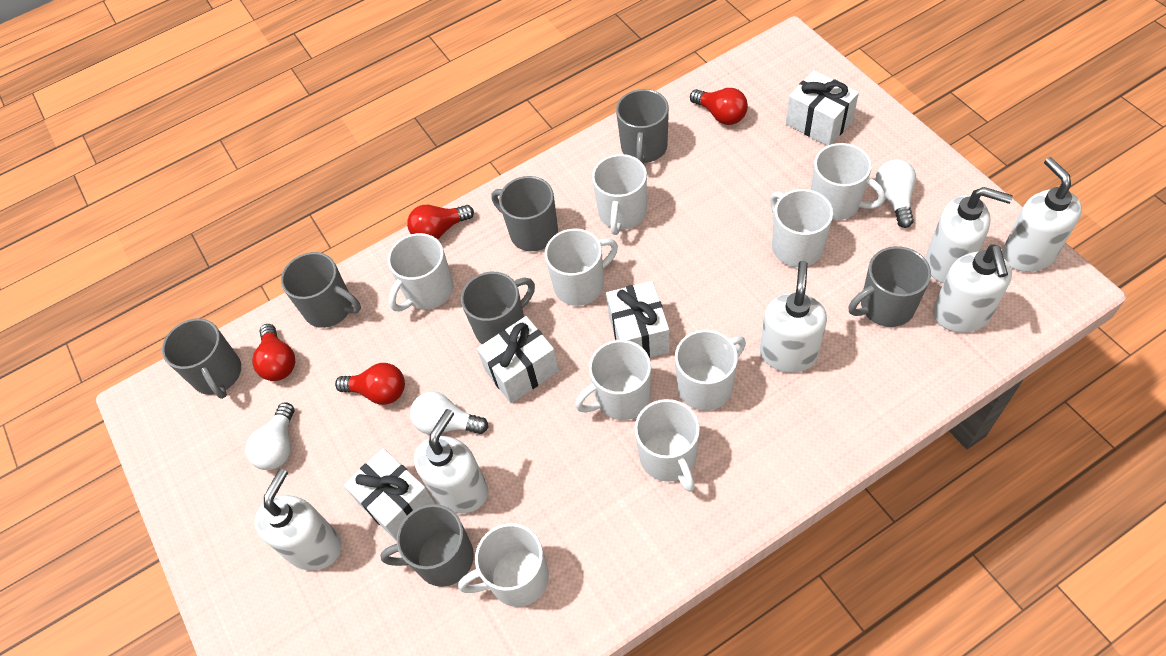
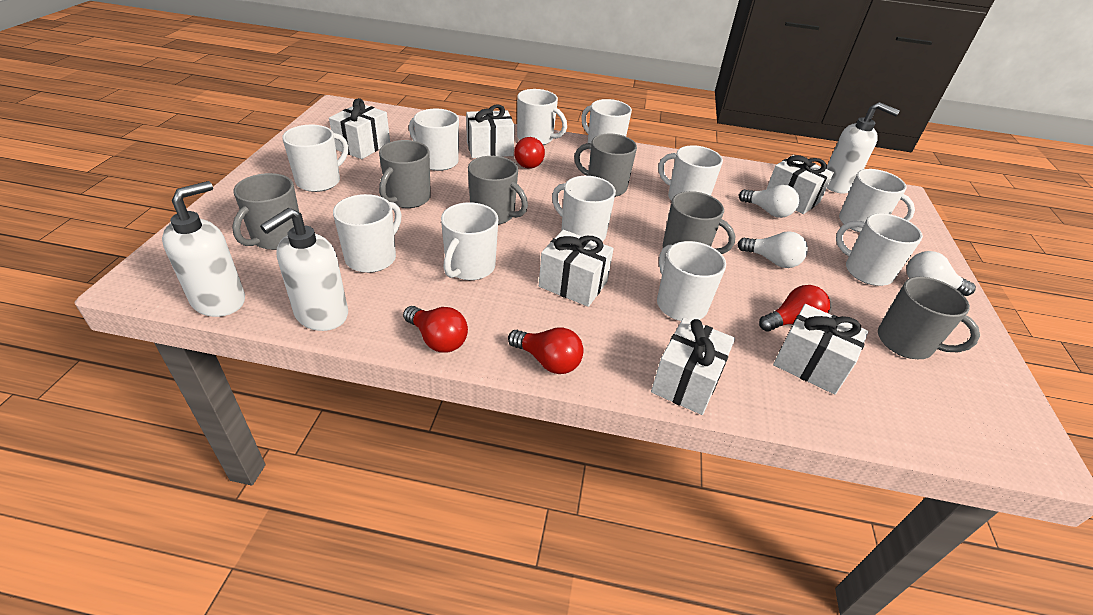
grey mug: [162,318,241,399] [281,252,361,328] [380,504,474,587] [461,272,535,344] [492,176,558,251] [616,89,669,164] [849,246,931,327] = 7 -> [232,173,299,250] [379,140,431,208] [468,156,528,225] [574,134,637,197] [663,191,735,254] [878,277,980,359] = 6
white gift: [344,448,436,541] [477,316,559,403] [606,281,670,358] [786,70,859,146] = 4 -> [329,98,390,159] [466,104,515,158] [539,230,614,307] [651,318,735,415] [767,155,834,214] [773,304,868,395] = 6
white mug: [388,233,454,311] [458,523,549,607] [545,228,618,306] [575,340,651,420] [592,154,647,235] [634,399,700,492] [675,330,746,411] [770,189,833,267] [811,143,885,220] = 9 -> [282,125,348,192] [333,194,401,273] [409,109,459,171] [441,202,498,280] [517,89,567,145] [552,176,616,242] [581,99,632,151] [657,241,726,321] [659,145,723,201] [836,213,923,286] [839,169,915,233] = 11
white soap dispenser: [255,469,342,570] [414,409,488,513] [760,261,827,373] [926,187,1013,283] [933,244,1012,333] [1002,157,1082,272] = 6 -> [162,181,245,317] [260,208,348,331] [826,102,900,194] = 3

